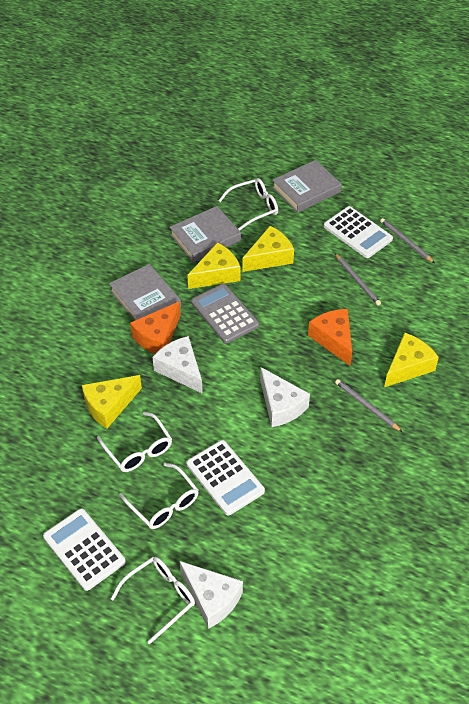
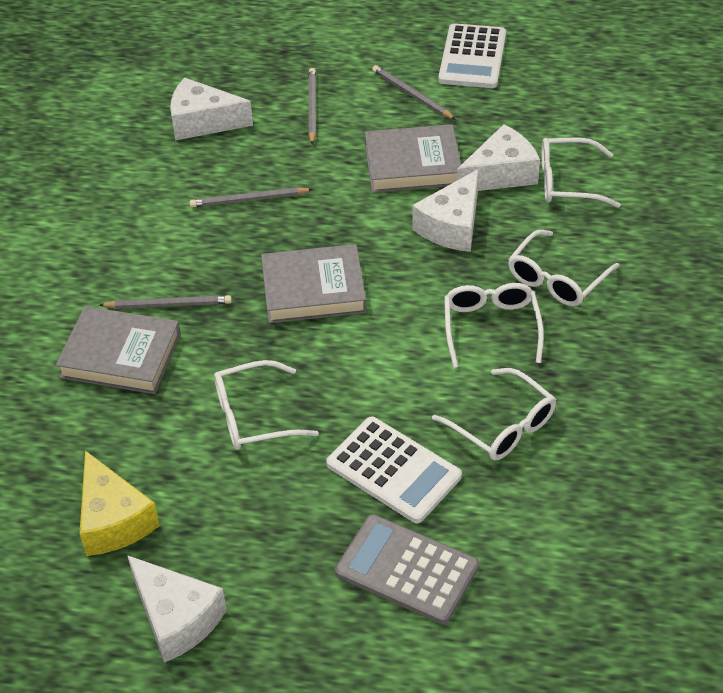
grey pencil: [335,253,381,306] [335,379,402,432] [380,218,435,263] = 3 -> [99,295,232,309] [190,187,313,208] [308,68,316,145] [372,65,456,120] = 4
orange cheese: [130,301,181,354] [308,309,352,366] = 2 -> none = 0
white calculator: [43,508,126,591] [187,440,265,515] [324,206,393,258] = 3 -> [326,417,462,523] [438,23,506,88] = 2
white cheese: [153,336,203,394] [180,561,243,629] [260,367,310,427] = 3 -> [127,555,227,663] [170,77,253,141] [412,169,479,252] [457,124,540,191] = 4
white glasses: [97,412,172,472] [111,557,195,644] [119,463,199,529] [218,178,278,231] = 4 -> [214,360,319,450] [432,368,556,460] [444,283,544,368] [508,230,620,306] [542,138,621,208] = 5
yellow cheese: [82,375,142,429] [187,242,240,289] [242,226,294,272] [384,333,439,387] = 4 -> [80,451,160,556] = 1

